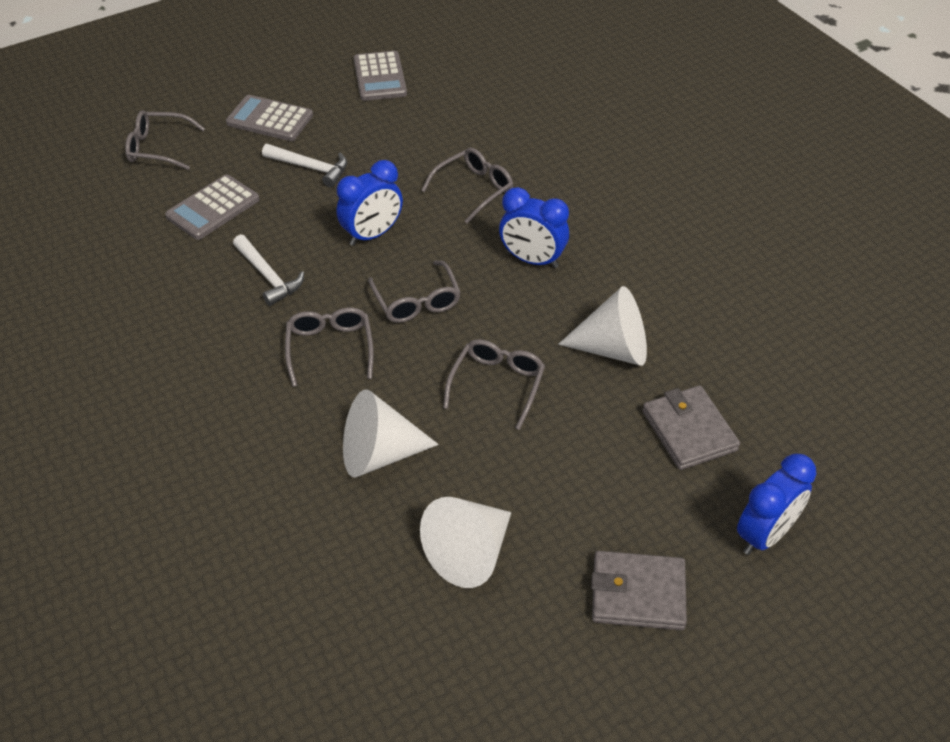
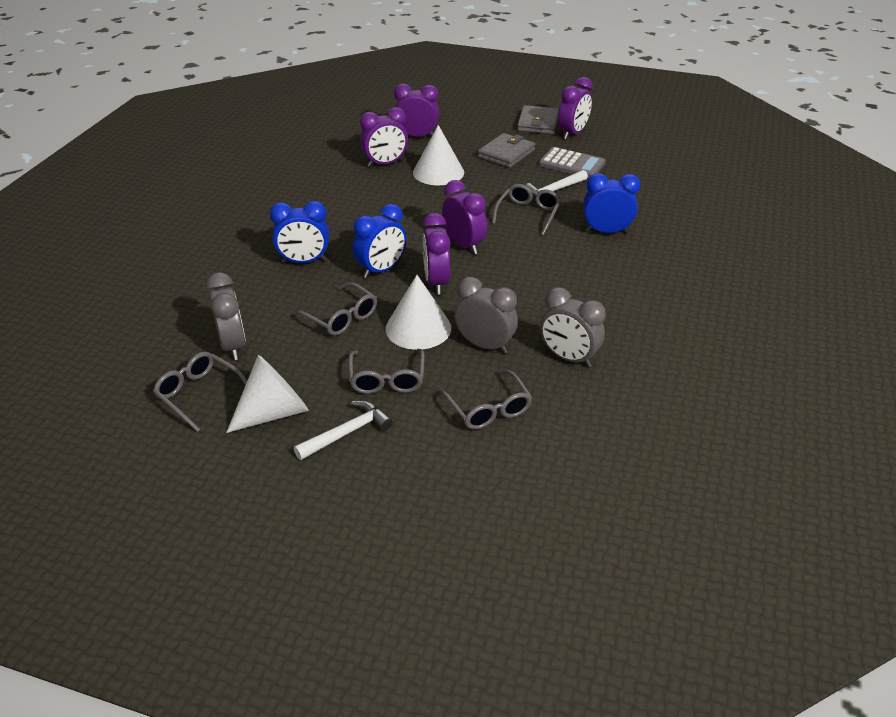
grey calculator: [165,175,260,240] [226,95,313,141] [354,51,407,101] = 3 -> [539,147,606,178] = 1
grey clock: none = 0 -> [206,272,246,360] [454,277,518,353] [540,287,606,367] = 3
purple clock: none = 0 -> [360,107,408,167] [394,84,440,137] [422,213,451,295] [442,180,487,254] [558,77,593,140] = 5

